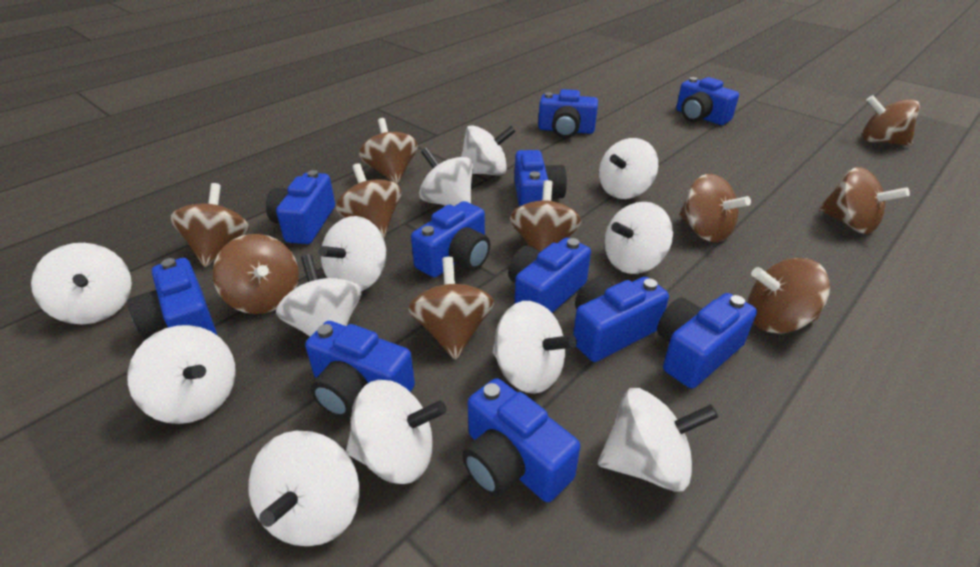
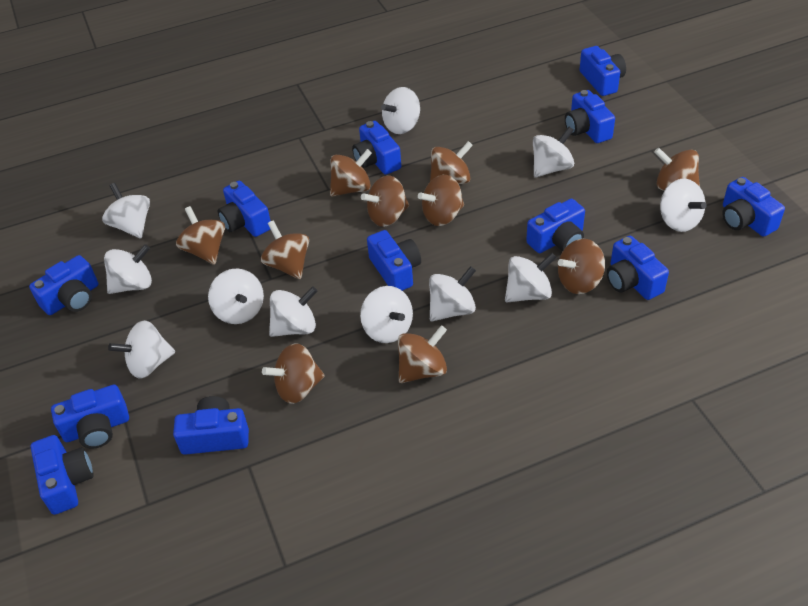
blue camera: [128,258,217,340] [266,170,335,244] [305,321,415,418] [411,201,490,278] [462,378,580,502] [508,238,591,313] [515,150,567,207] [538,89,598,138] [573,277,669,362] [657,293,757,389] [676,77,739,125] = 11 -> [29,255,98,315] [31,435,94,515] [51,384,129,449] [173,396,249,455] [218,181,270,237] [352,121,401,175] [367,230,421,291] [526,199,585,253] [565,90,615,143] [580,46,626,96] [607,236,669,300] [722,177,785,237] = 12
white spinning top: [31,243,132,324] [128,325,236,424] [248,431,359,546] [276,254,362,336] [319,216,386,291] [346,380,446,484] [419,147,473,206] [461,125,516,176] [492,301,577,394] [598,388,719,492] [599,138,658,199] [604,202,673,274] = 12 -> [102,183,150,238] [104,244,152,294] [108,320,175,379] [208,269,264,324] [269,286,318,337] [360,286,413,343] [381,87,420,134] [429,266,476,322] [505,252,556,303] [533,127,574,178] [660,179,707,232] = 11

